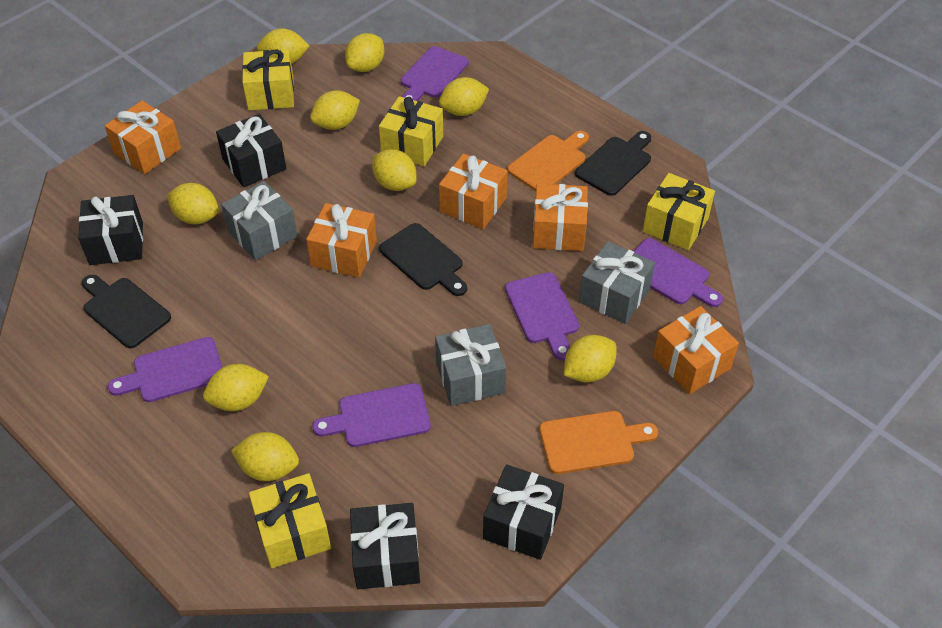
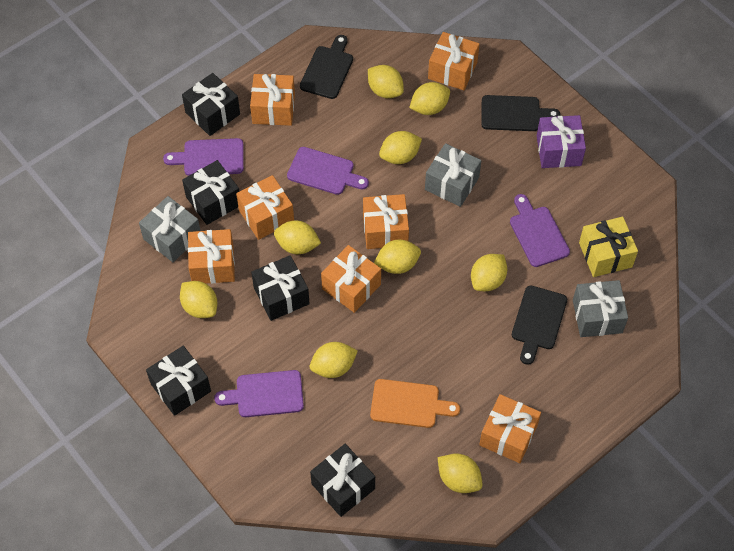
black gift: [78,195,143,265] [216,114,286,188] [350,503,420,589] [483,464,564,560] = 4 -> [146,346,211,416] [182,73,240,136] [182,160,239,225] [251,255,310,321] [310,444,375,517] = 5
orange cutting board: [507,131,589,191] [539,411,658,474] = 2 -> [370,379,460,428] = 1
orange gift: [105,101,181,174] [306,203,377,278] [439,154,507,229] [533,183,588,251] [653,306,739,394] = 5 -> [188,229,235,284] [236,175,294,240] [250,74,295,126] [321,245,381,313] [363,194,409,249] [428,32,479,90] [479,394,541,463] = 7
purple cutting board: [108,337,222,402] [312,383,431,447] [401,46,469,101] [505,272,579,360] [634,238,723,307] = 5 -> [163,138,244,176] [214,370,304,417] [287,147,369,195] [510,194,570,267] = 4
purple gift: none = 0 -> [537,115,586,168] = 1
yellow gift: [242,49,294,110] [249,473,331,569] [379,96,443,166] [643,173,715,250] = 4 -> [579,217,638,277] = 1

